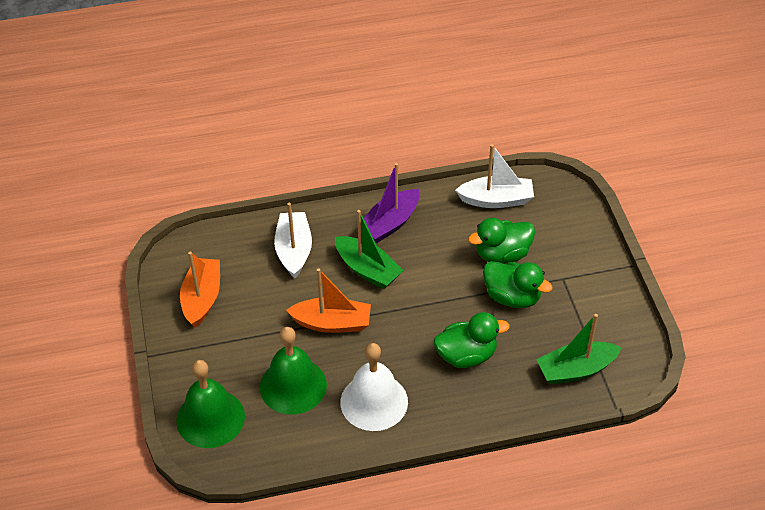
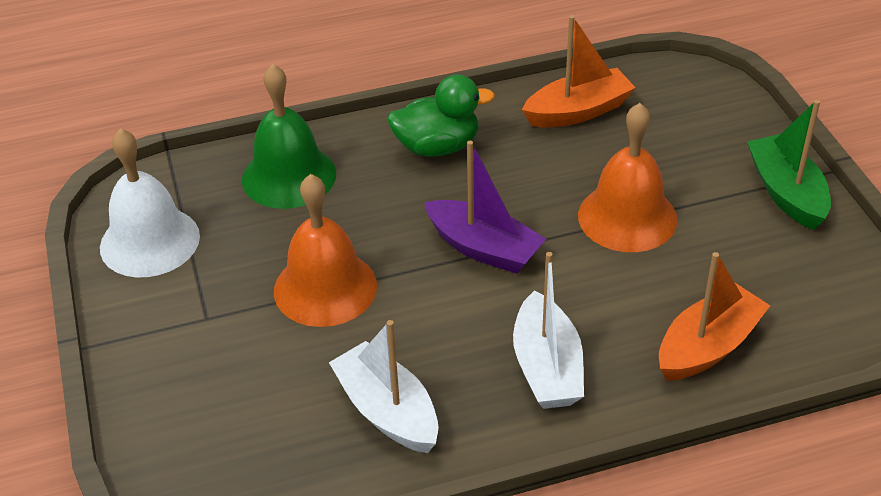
green bell: [176,360,245,448] [260,327,327,415] = 2 -> [242,64,336,209] = 1
green boat: [335,210,404,289] [536,314,622,385] = 2 -> [747,100,831,230] = 1
green duck: [434,312,510,368] [468,218,535,264] [483,261,553,308] = 3 -> [387,74,495,157] = 1
orange bell: none = 0 -> [274,174,377,327] [578,103,677,252] = 2

